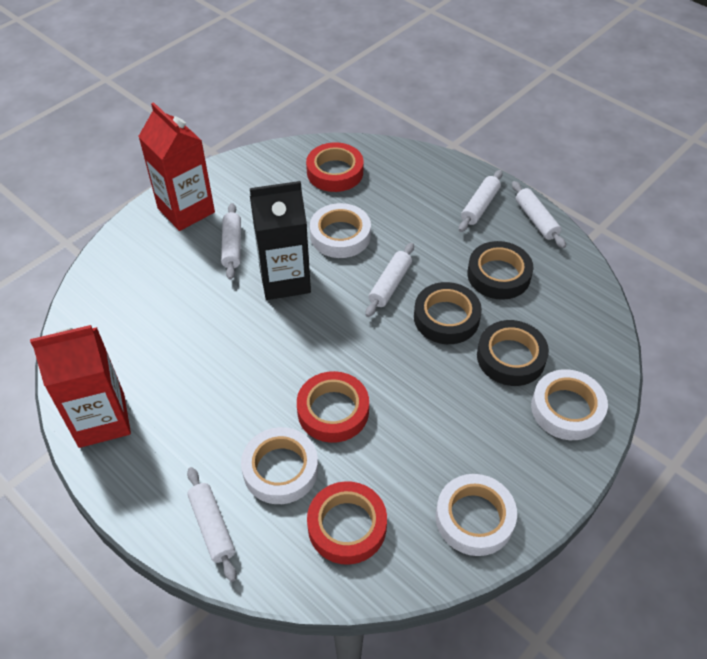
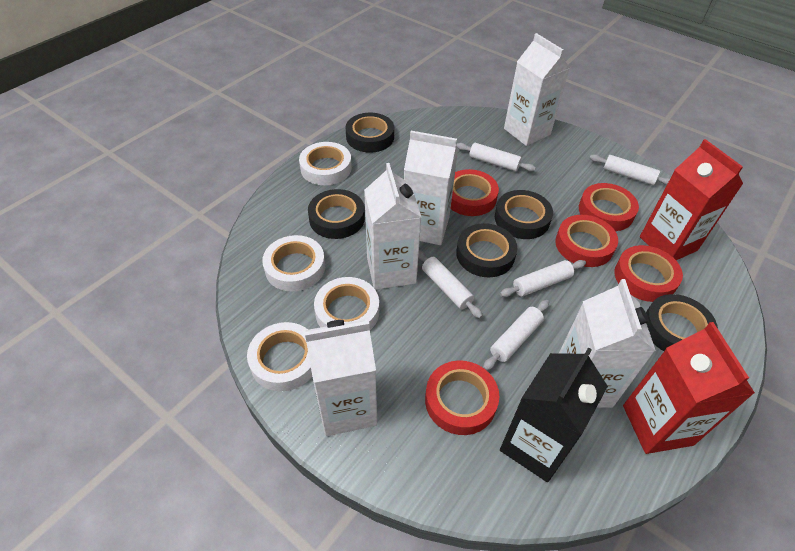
black tape: [414,282,482,344] [467,241,534,300] [477,320,549,386] = 3 -> [308,189,365,239] [346,113,394,153] [456,223,517,277] [495,190,553,239] [646,294,718,351] = 5
red tape: [297,371,369,443] [306,143,363,192] [307,481,387,565] = 3 -> [425,361,499,435] [450,169,499,216] [555,215,618,267] [579,183,639,231] [614,245,683,302] = 5
white carton: none = 0 -> [305,320,377,436] [364,163,422,290] [404,131,458,245] [504,33,570,146] [559,279,656,408] = 5

